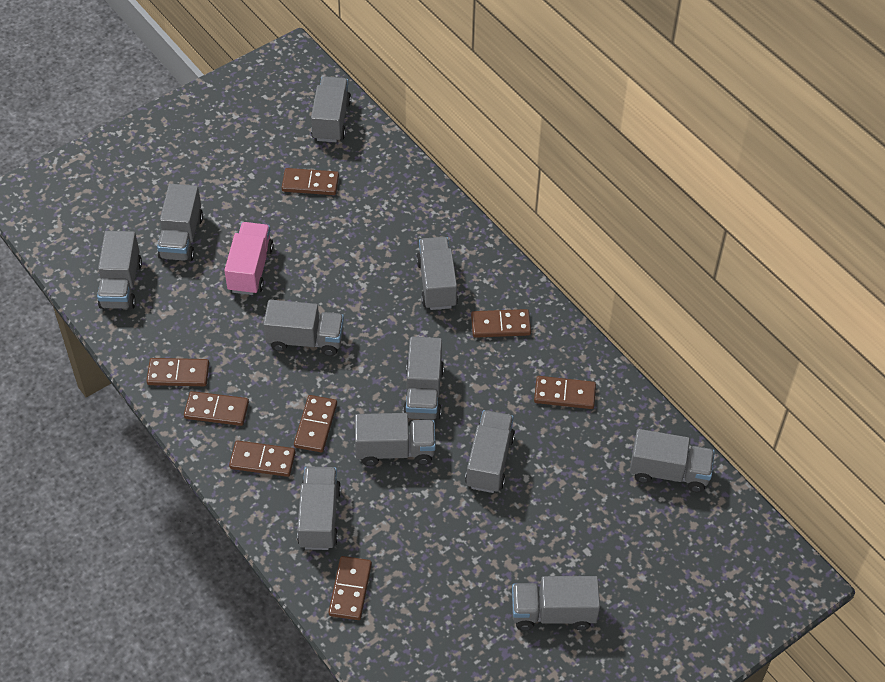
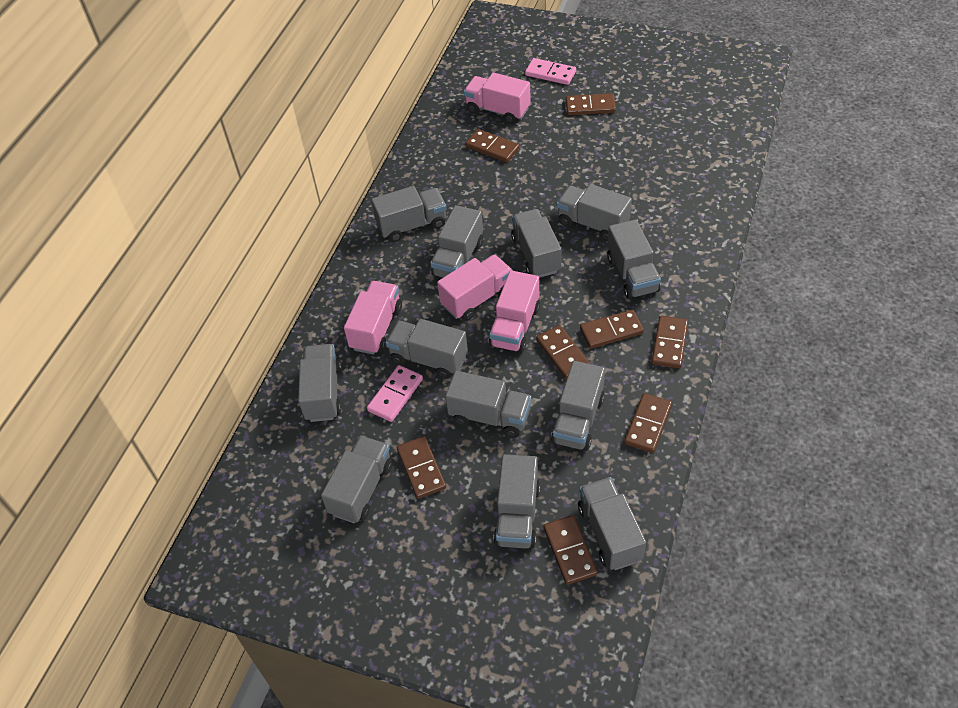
grey truck: [97,231,142,309] [157,184,203,262] [263,300,344,356] [297,467,341,550] [311,76,351,142] [355,413,436,466] [403,337,444,420] [416,237,458,310] [465,410,515,493] [512,576,600,631] [630,429,715,492] = 11 -> [298,344,342,422] [321,436,393,523] [371,186,446,242] [386,319,468,379] [430,205,483,277] [445,371,532,438] [493,454,540,549] [511,209,561,278] [551,361,605,451] [557,184,632,241] [578,477,646,570] [607,219,661,299] = 12
pink domino: none = 0 -> [367,365,423,422] [525,58,576,85] = 2
pink truck: [224,222,274,295] = 1 -> [344,281,402,355] [437,254,513,321] [464,72,530,124] [489,270,540,353] = 4

